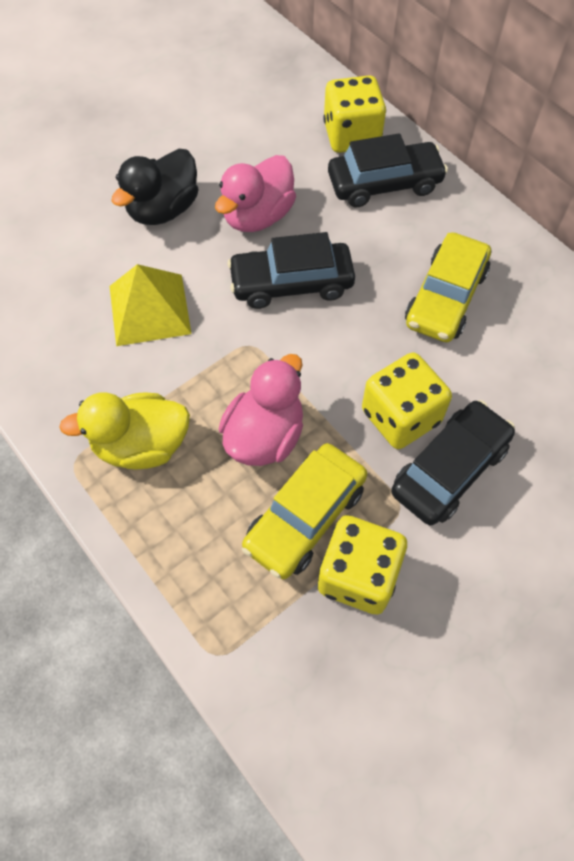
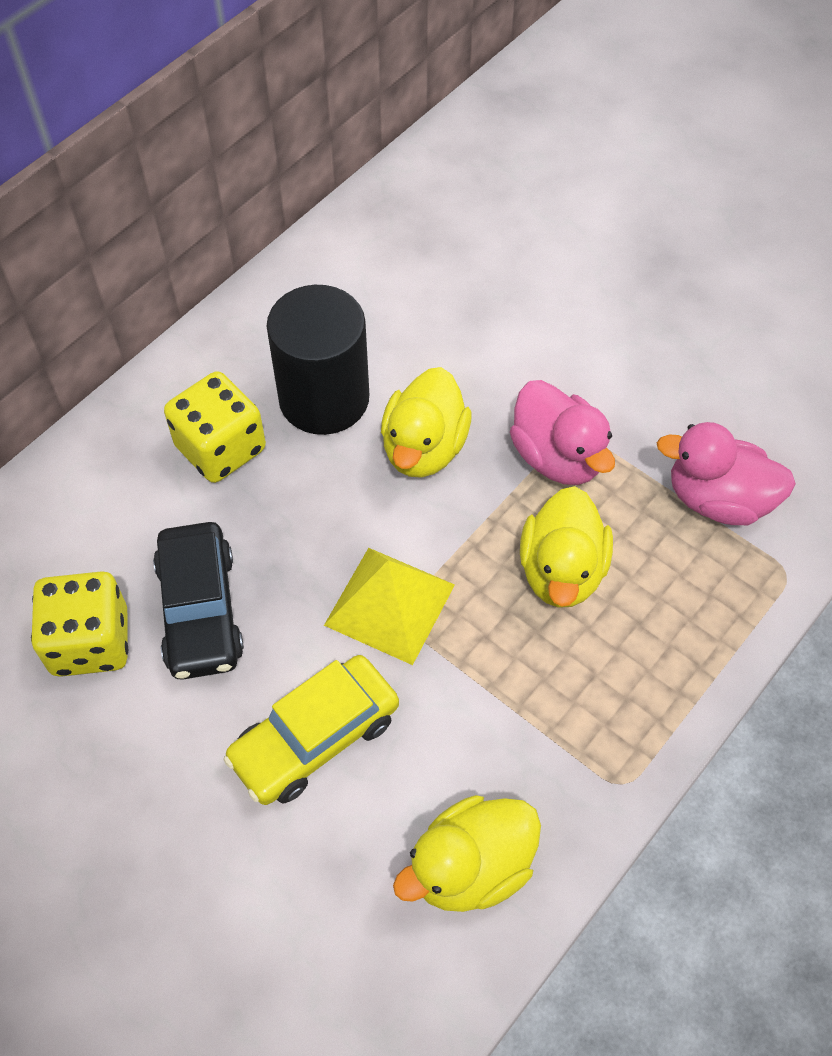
black car: [227,232,355,309] [328,133,448,207] [391,400,515,525] = 3 -> [153,522,244,680] = 1
black cylinder: none = 0 -> [267,285,369,435] = 1
black duck: [111,149,198,225] = 1 -> none = 0
yellow car: [242,443,367,579] [405,232,491,342] = 2 -> [223,655,399,805] = 1
yellow dice: [318,515,407,614] [323,75,386,153] [362,352,452,449] = 3 -> [31,571,128,677] [164,371,266,483] = 2
yellow duck: [59,393,190,470] = 1 -> [381,367,472,478] [393,795,541,912] [520,486,613,608] = 3

